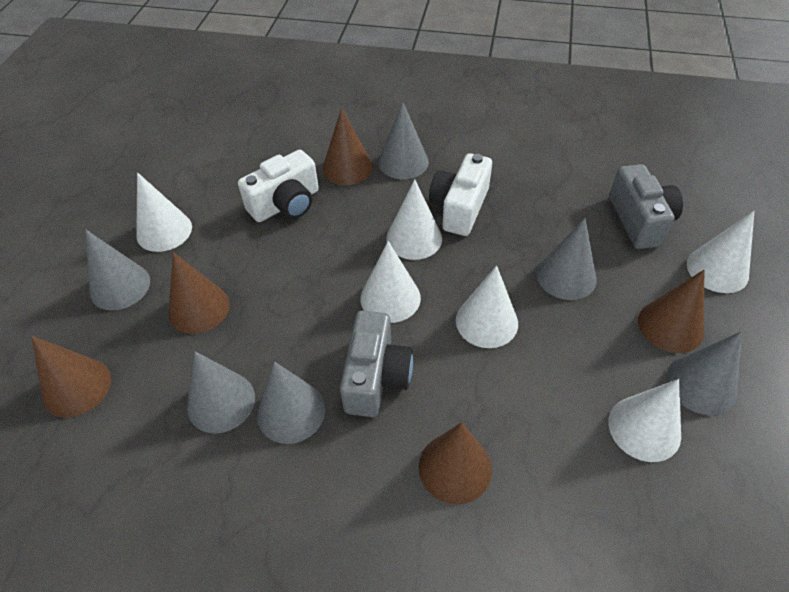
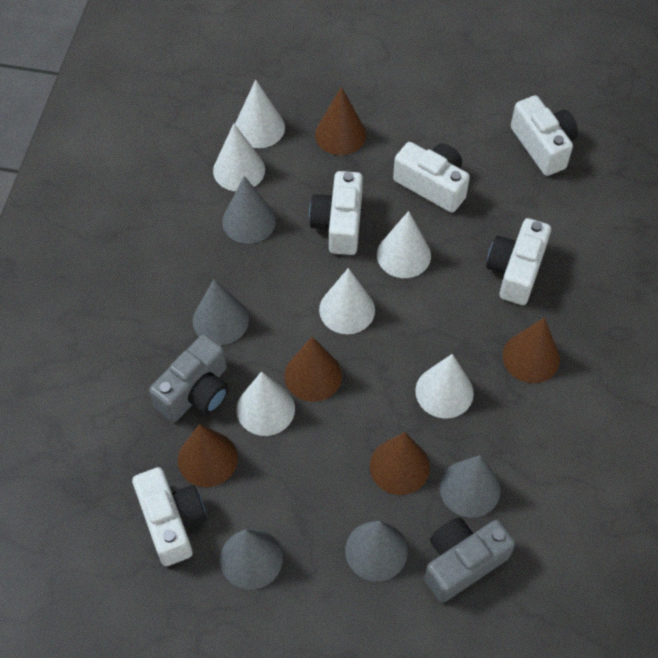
grey cone: [86,230,150,310] [187,351,255,433] [257,361,325,444] [379,102,429,179] [537,218,597,300] [666,331,742,415] = 6 -> [193,279,249,345] [220,529,283,590] [222,176,276,244] [345,521,408,582] [440,455,501,518] = 5
white camera: [238,150,319,222] [429,153,492,236] = 2 -> [132,467,207,566] [309,171,363,255] [393,142,470,213] [486,218,551,305] [511,95,578,176] = 5

